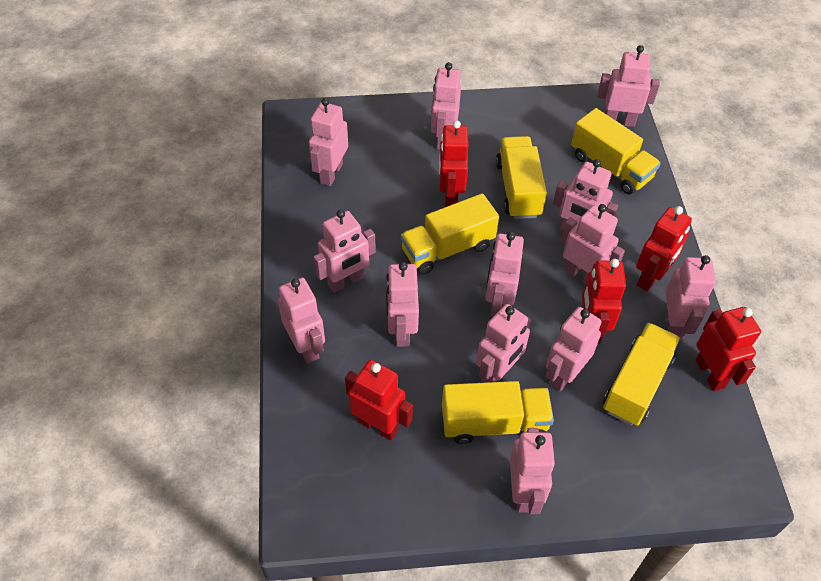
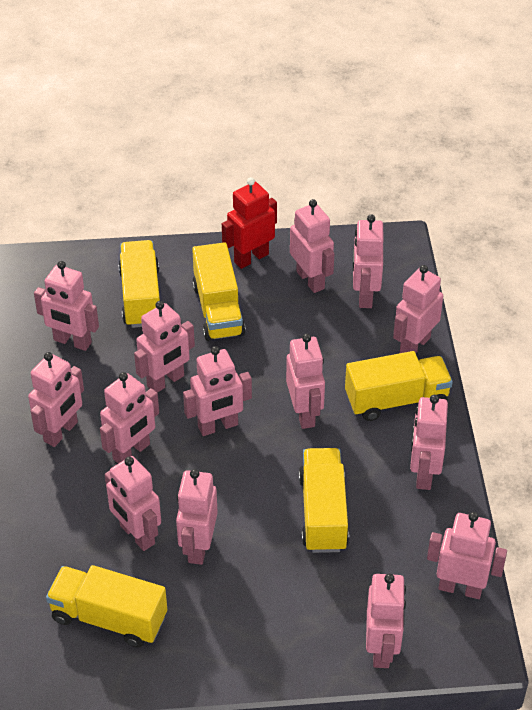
pink robot: [278,278,325,363] [309,98,348,186] [314,209,376,293] [386,262,419,347] [431,62,461,150] [476,304,532,383] [486,232,524,316] [510,428,555,514] [545,307,602,391] [553,159,618,231] [561,204,625,283] [597,45,660,127] [665,255,716,340] = 13 -> [28,352,84,447] [34,261,99,351] [100,372,159,464] [105,456,161,551] [134,301,195,393] [176,469,218,565] [183,346,252,436] [286,334,325,429] [290,199,334,293] [353,214,383,308] [366,574,406,668] [393,265,443,353] [410,395,448,490] [427,512,507,599] = 14
red robot: [345,360,413,440] [439,120,469,207] [582,259,626,343] [636,206,692,291] [696,307,761,391] = 5 -> [222,177,277,269] = 1

